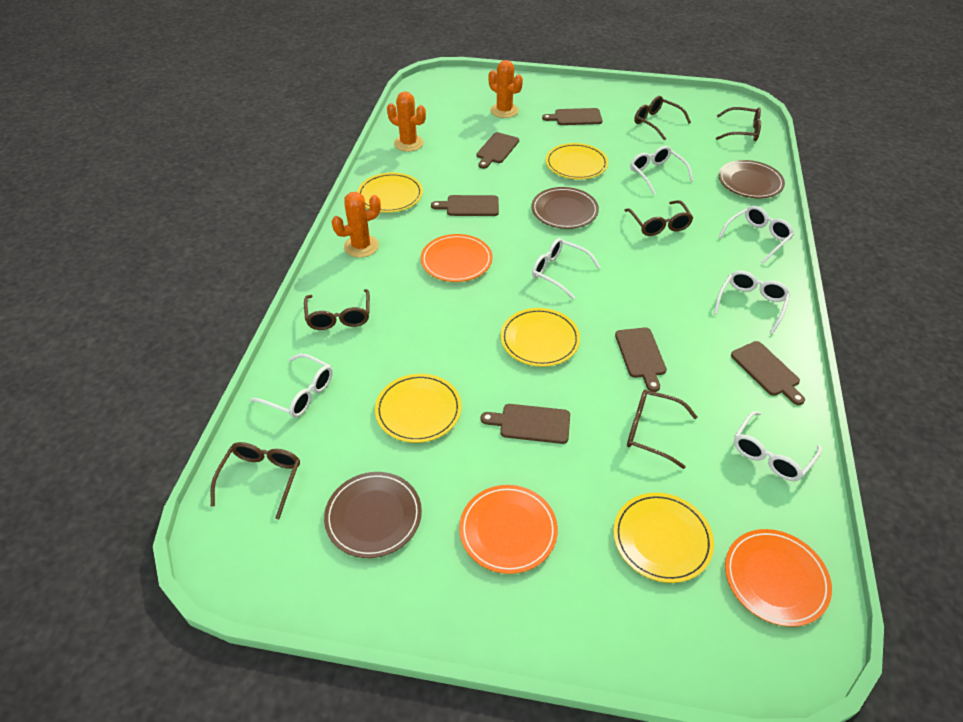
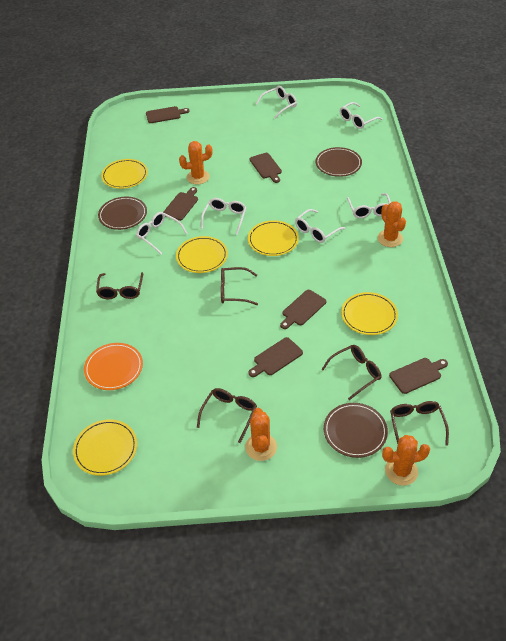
brown glasses: [211,442,300,520] [304,289,370,330] [624,200,693,236] [627,390,697,469] [634,96,691,140] [716,107,761,141] = 6 -> [96,272,143,299] [197,388,257,443] [221,267,258,305] [321,345,381,400] [390,401,449,446] = 5
orange cactus: [332,192,381,258] [387,92,426,152] [488,60,523,118] = 3 -> [179,141,213,184] [245,408,277,461] [377,201,406,247] [382,435,430,486] = 4
orange plate: [421,234,493,282] [459,485,558,574] [725,529,832,627] = 3 -> [84,343,143,390] = 1

